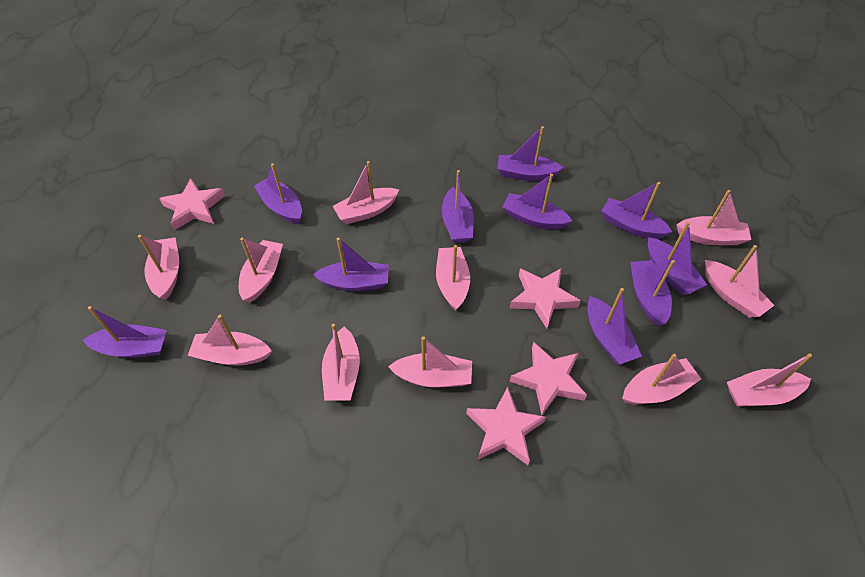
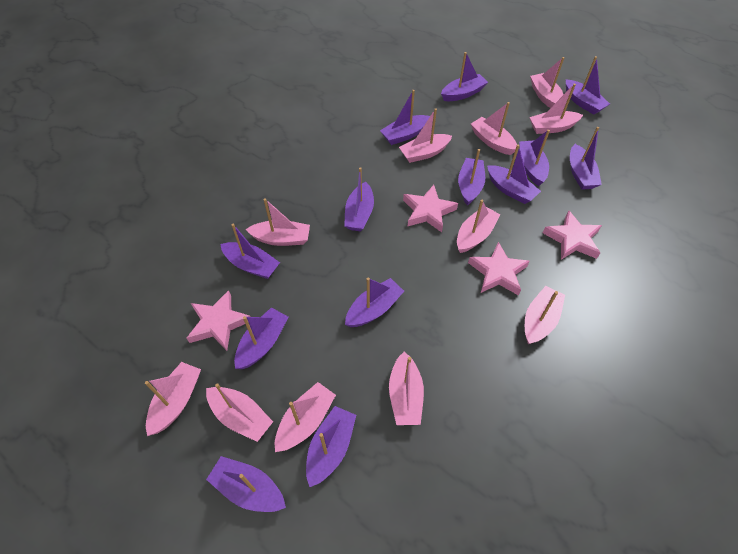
purple boat: [83,306,167,358] [254,163,302,224] [313,238,389,291] [442,170,474,243] [497,126,564,181] [503,174,572,229] [587,288,642,364] [601,182,672,239] [630,260,675,326] [648,222,707,295] = 10 -> [206,456,286,512] [220,224,280,279] [234,307,288,369] [306,406,356,487] [344,167,374,232] [345,278,404,327] [380,90,430,145] [441,52,488,101] [458,149,485,205] [487,145,541,204] [519,130,550,186] [566,56,610,115] [570,127,602,190] = 13

